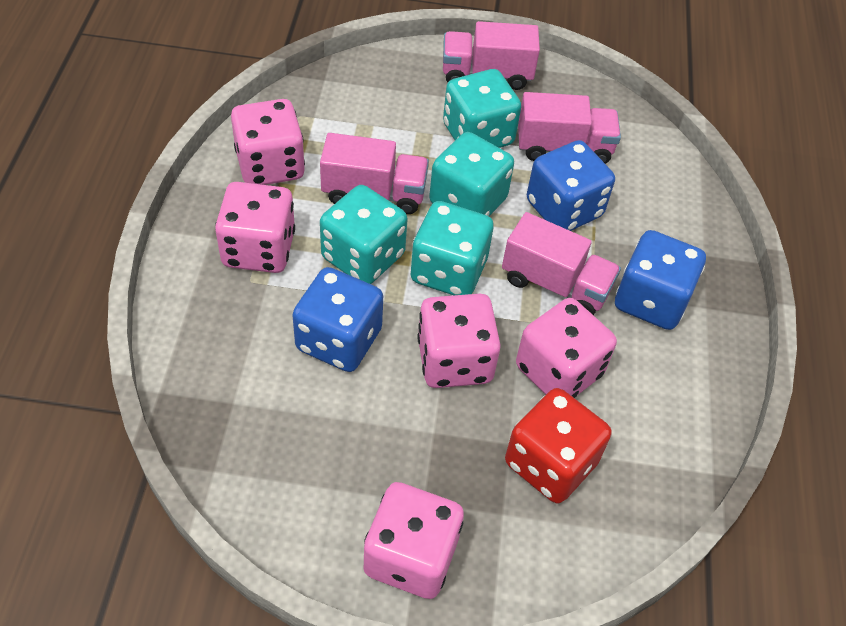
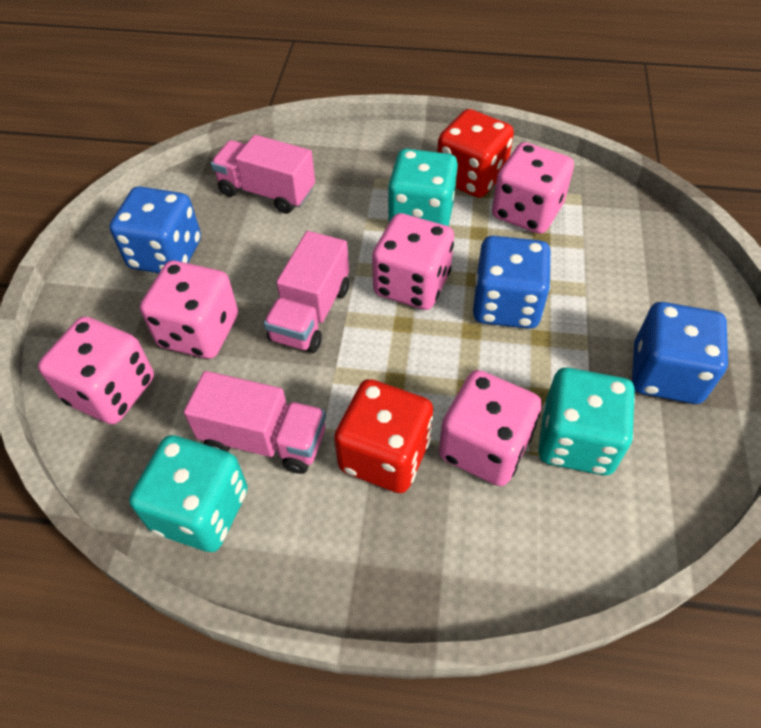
pink truck: [320,133,429,214] [443,21,540,90] [502,212,621,315] [518,92,621,164] = 4 -> [184,371,326,474] [211,135,315,214] [264,231,349,353] = 3
red dice: [505,388,612,503] = 1 -> [334,379,433,493] [437,109,514,198] = 2
turquoise dice: [320,185,408,284] [411,201,494,295] [429,132,514,216] [443,69,521,148] = 4 -> [129,435,248,552] [388,149,458,227] [538,368,635,475] = 3

